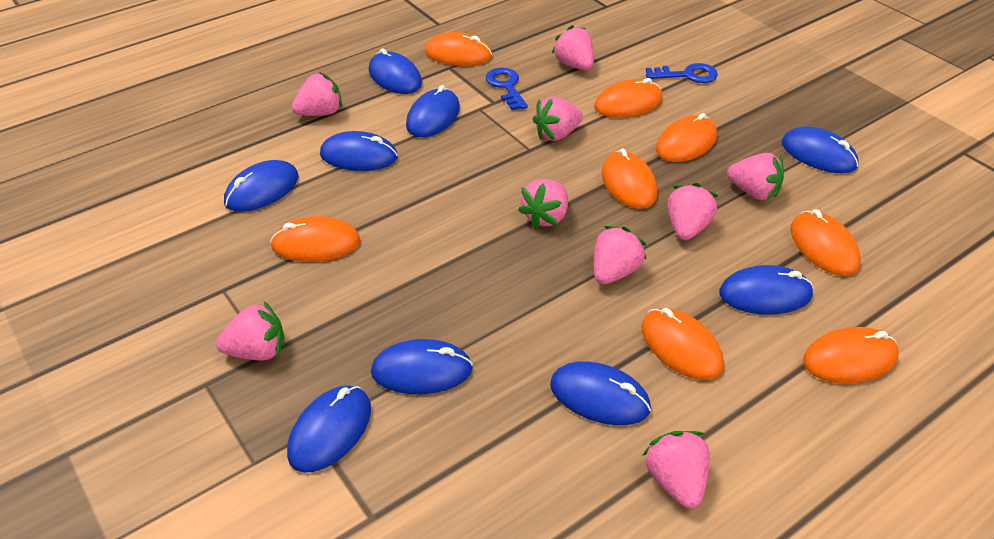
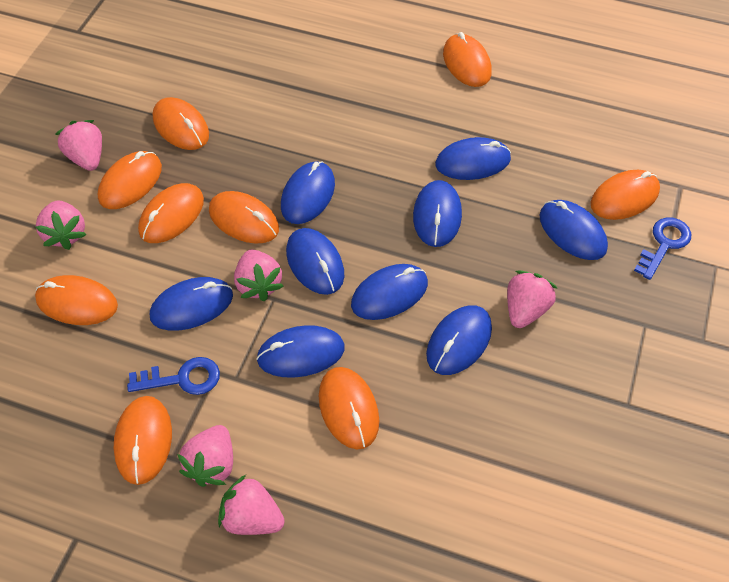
orange mouse: [270,216,360,262] [425,32,492,66] [594,78,663,118] [601,148,657,209] [641,308,724,380] [656,113,717,162] [790,209,861,276] [803,327,898,384] = 8 -> [35,275,118,325] [98,151,162,209] [114,396,172,485] [138,183,204,243] [153,97,209,150] [209,191,279,244] [319,367,379,449] [443,32,492,87] [591,170,660,220] = 9
pink strawberry: [216,301,285,361] [292,72,342,116] [518,179,568,229] [532,97,583,141] [552,25,594,70] [594,226,647,284] [642,431,710,508] [667,183,719,240] [727,153,784,200] = 9 -> [36,200,86,250] [56,120,102,171] [177,425,233,487] [218,475,285,535] [234,250,284,301] [507,271,557,328] = 6

